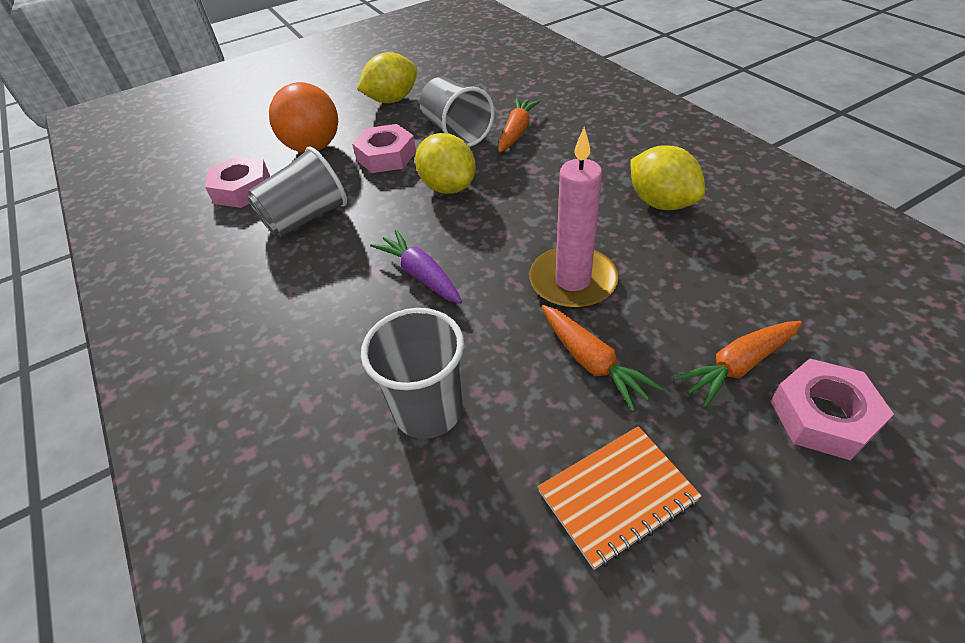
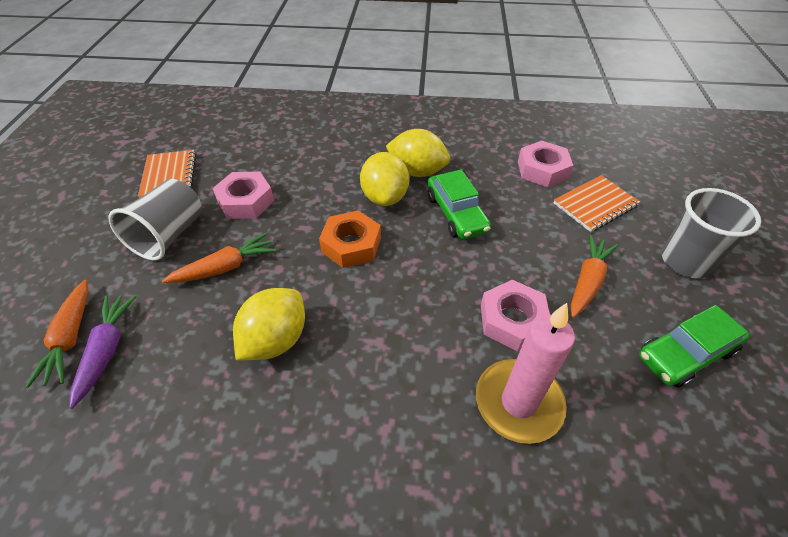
green car: none = 0 -> [428,170,491,239] [639,305,750,388] = 2
grey cup: [247,147,347,237] [361,308,464,439] [420,77,495,147] = 3 -> [109,179,202,261] [662,188,761,278] = 2
orange ball: [269,82,338,153] = 1 -> none = 0
orange notebook: [537,426,702,570] = 1 -> [138,150,196,198] [554,175,640,232] = 2
orange nut: none = 0 -> [319,210,381,268] = 1

